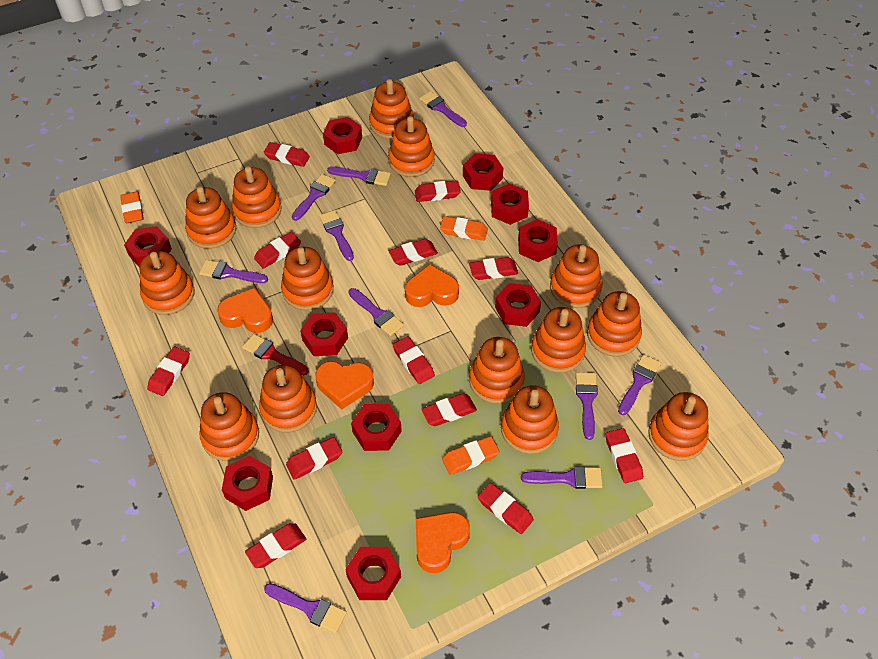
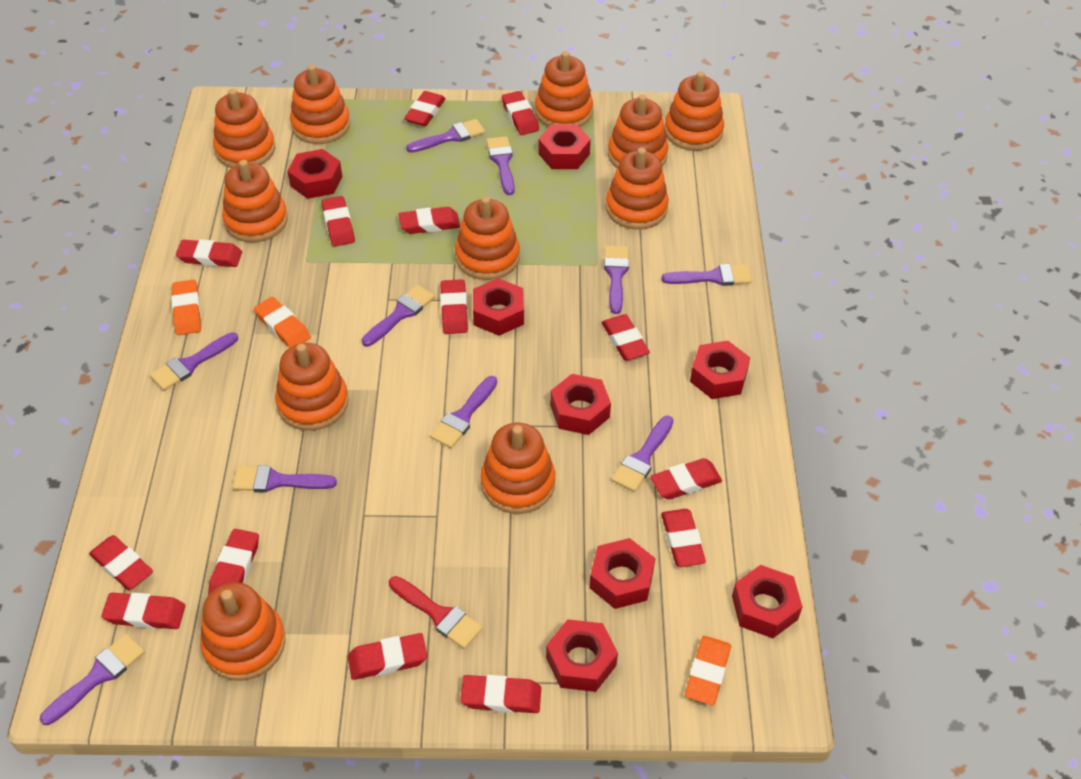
orange heart: [217,288,273,333] [315,361,374,409] [405,264,459,307] [416,512,470,573] = 4 -> none = 0
orange stacking toy: [139,251,194,315] [185,187,236,249] [199,392,259,461] [232,166,282,228] [259,365,317,432] [281,247,334,310] [369,79,414,139] [388,116,435,177] [469,337,525,404] [501,385,559,454] [531,307,586,373] [550,244,602,308] [587,291,642,357] [648,392,709,461] = 14 -> [200,582,286,681] [213,89,275,168] [222,160,288,242] [275,343,349,431] [290,65,350,144] [455,197,520,280] [480,423,555,514] [535,51,593,127] [606,148,669,230] [608,94,668,168] [664,71,724,151] = 11
red eraser: [147,347,190,396] [245,523,306,568] [254,232,301,269] [264,142,310,167] [286,437,342,480] [389,239,438,266] [393,336,435,384] [415,180,461,202] [422,393,477,426] [469,257,518,280] [478,483,534,534] [606,428,643,483] = 12 -> [89,535,153,590] [102,593,185,629] [176,239,242,267] [208,529,259,595] [322,196,355,247] [348,633,427,680] [398,207,460,234] [404,91,446,126] [440,279,468,334] [460,675,541,713] [502,91,539,135] [601,314,650,361] [650,458,722,499] [661,509,706,567] = 14
red nut: [124,226,172,267] [222,456,273,511] [300,312,348,356] [323,117,362,154] [345,547,401,600] [351,404,402,451] [463,153,503,191] [491,183,529,225] [495,283,541,327] [518,219,558,262] = 10 -> [287,149,342,199] [473,278,524,336] [538,124,591,169] [546,619,618,692] [550,374,611,435] [589,538,655,609] [690,341,750,399] [732,565,802,638] = 8

